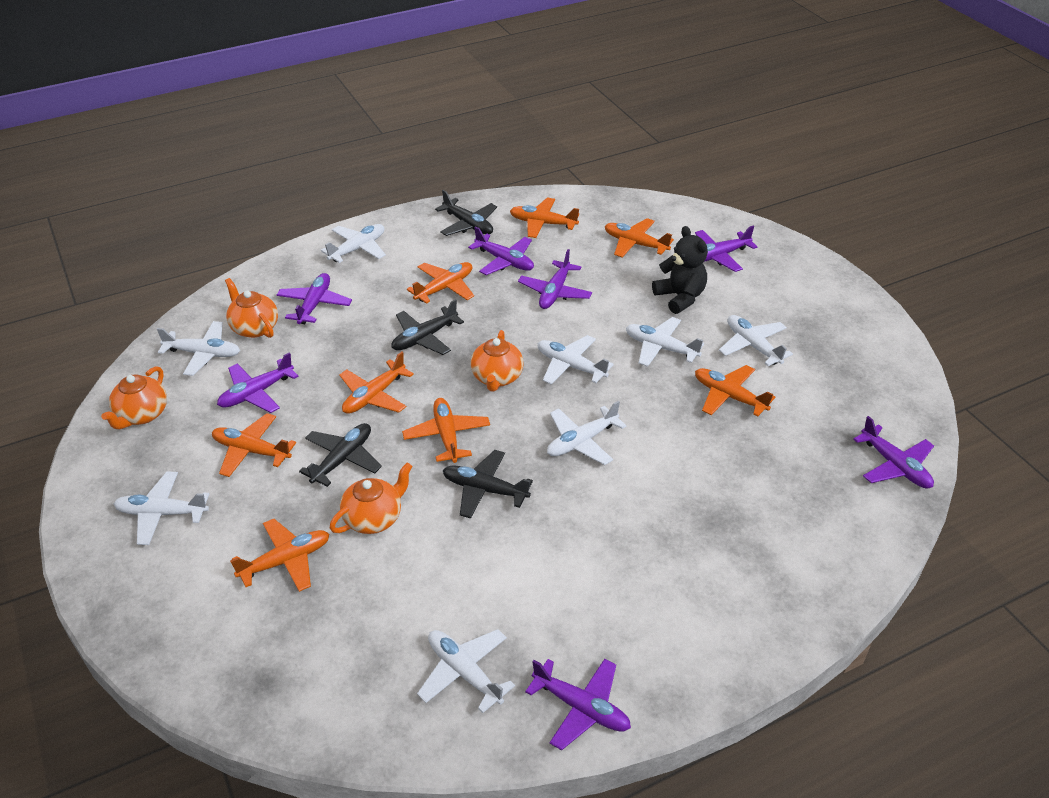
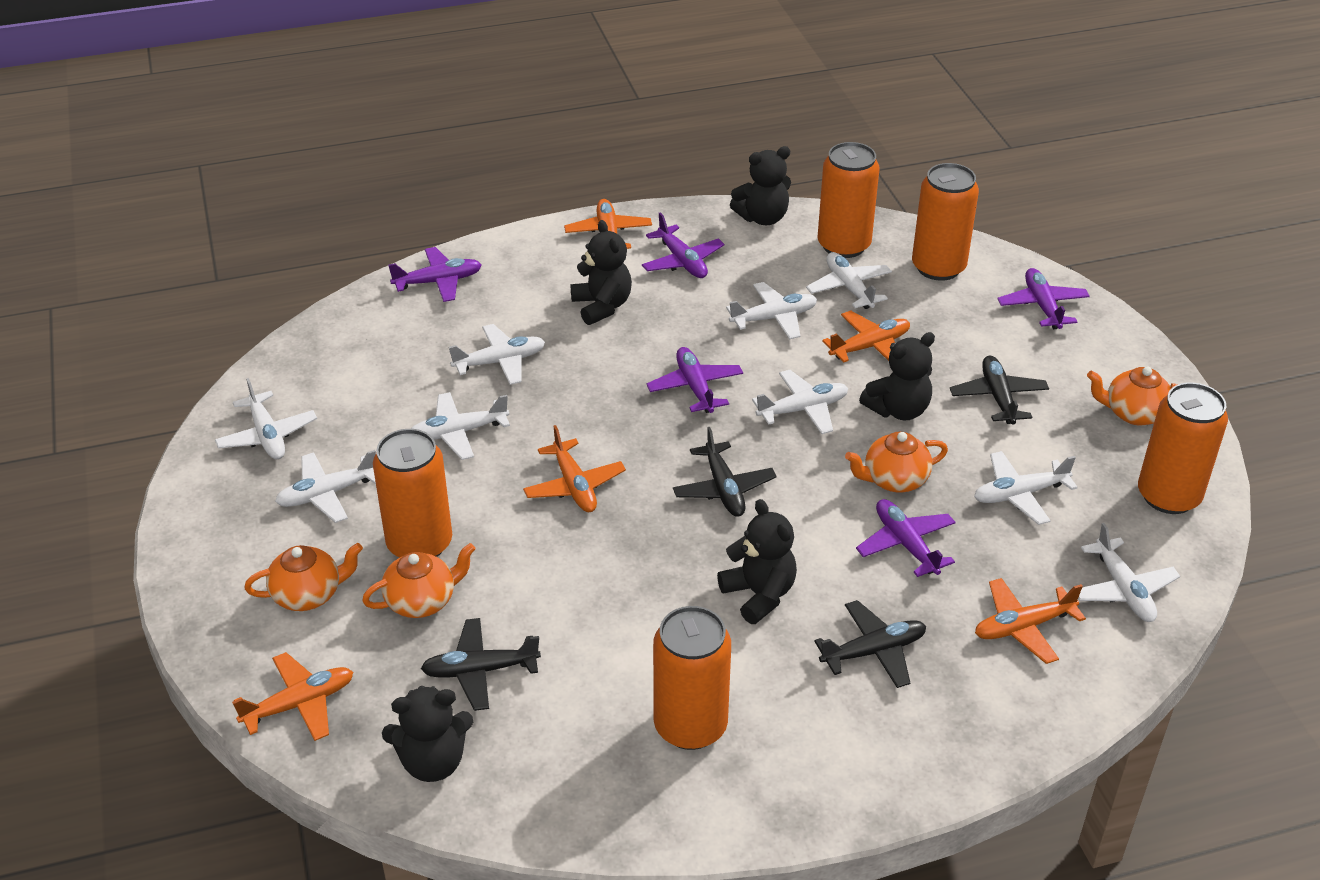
black teddy bear: [652,226,708,314] = 1 -> [382,686,473,782] [570,220,632,325] [717,499,797,624] [730,146,791,225] [859,332,935,420] = 5
orange can: none = 0 -> [373,429,452,558] [653,606,731,750] [817,142,880,258] [912,163,979,281] [1138,382,1228,514] = 5
orange plane: [212,413,296,477] [230,519,329,592] [339,352,414,414] [402,398,490,463] [407,262,474,304] [510,198,579,238] [605,218,674,258] [695,365,775,416] = 8 -> [232,652,353,741] [523,425,626,512] [564,199,652,249] [822,310,910,362] [975,578,1086,664] = 5
purple plane: [217,352,299,413] [277,273,352,324] [468,226,534,275] [518,249,592,309] [525,659,631,750] [695,226,757,272] [853,416,934,489] = 7 -> [388,247,482,302] [642,212,724,278] [647,347,743,413] [856,499,955,577] [997,268,1090,329] = 5
white plane: [114,471,209,545] [157,321,240,376] [321,224,386,263] [417,629,515,713] [538,335,614,385] [547,401,626,465] [626,317,704,367] [719,315,793,366] = 8 -> [215,378,317,459] [275,450,376,523] [411,392,510,460] [449,324,545,385] [726,282,817,339] [752,370,848,434] [806,252,892,309] [974,451,1078,525] [1078,523,1180,622] = 9

